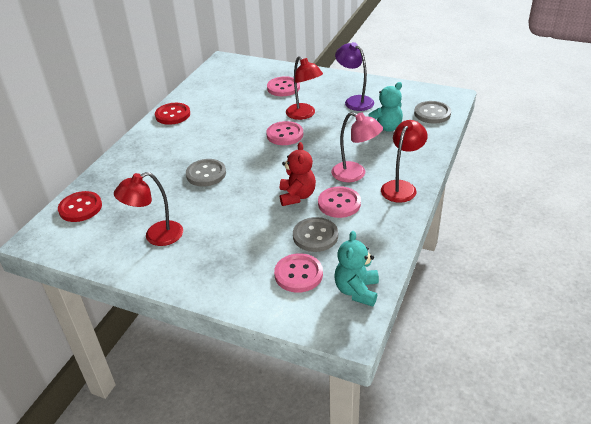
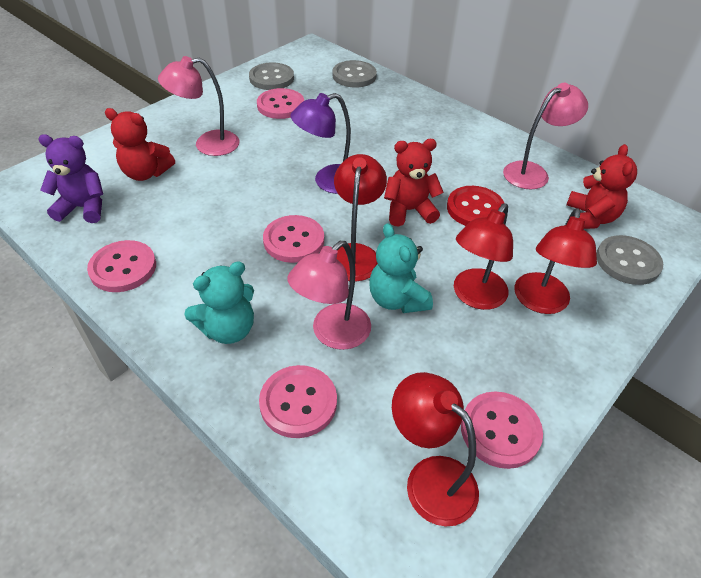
pink button: [266,121,303,145] [267,76,300,96] [274,253,323,293] [318,186,361,218] = 4 -> [87,240,156,292] [257,88,304,119] [259,365,337,438] [263,215,324,263] [461,392,543,469] = 5
pink lamp: [331,112,383,182] = 1 -> [158,56,239,156] [287,241,371,350] [503,83,588,189] = 3
purple teddy bear: none = 0 -> [38,134,103,223] = 1
red button: [58,191,102,222] [155,103,190,125] = 2 -> [447,186,505,226] = 1
red lamp: [114,172,183,246] [286,56,323,120] [381,120,428,203] = 3 -> [334,154,387,281] [392,372,479,527] [454,203,513,310] [514,208,597,314] = 4
red teddy bear: [280,142,316,206] = 1 -> [105,108,175,181] [384,139,444,226] [566,144,637,229] = 3

